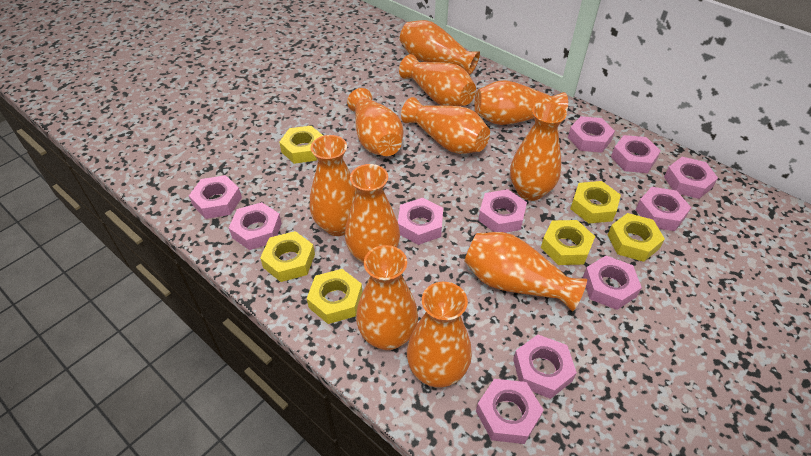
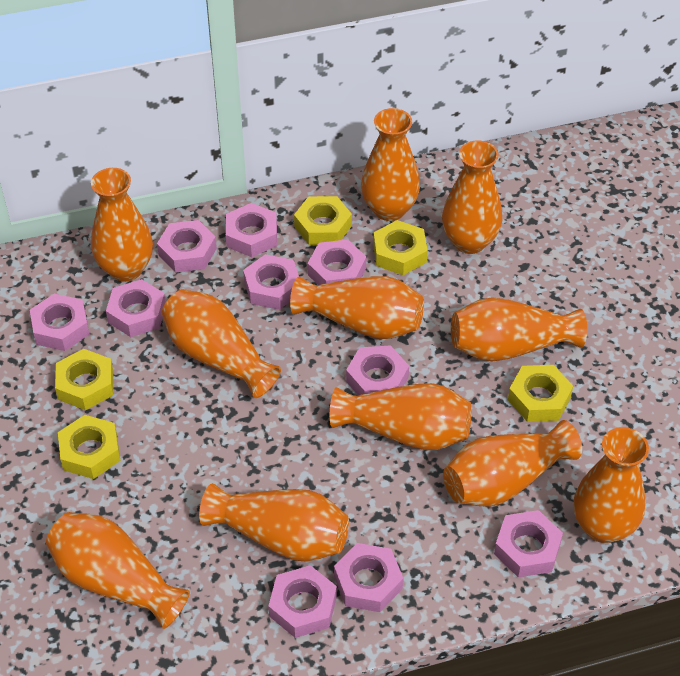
pink nut: [189,175,242,219] [229,202,282,250] [398,198,443,245] [476,379,543,444] [478,189,527,233] [513,335,577,399] [568,116,615,153] [583,256,642,310] [611,135,661,173] [635,187,691,231] [664,157,718,199] = 11 -> [30,294,89,351] [106,279,166,337] [157,220,217,273] [226,203,277,257] [243,254,299,310] [268,565,337,638] [308,240,366,285] [334,543,403,612] [346,345,409,395] [494,510,563,577] = 10
yellow nut: [260,231,315,282] [279,126,323,164] [307,269,363,324] [541,220,595,265] [570,181,621,223] [608,213,665,262] = 6 -> [55,349,113,410] [58,415,120,479] [294,196,352,245] [373,220,428,275] [508,365,573,422] = 5

